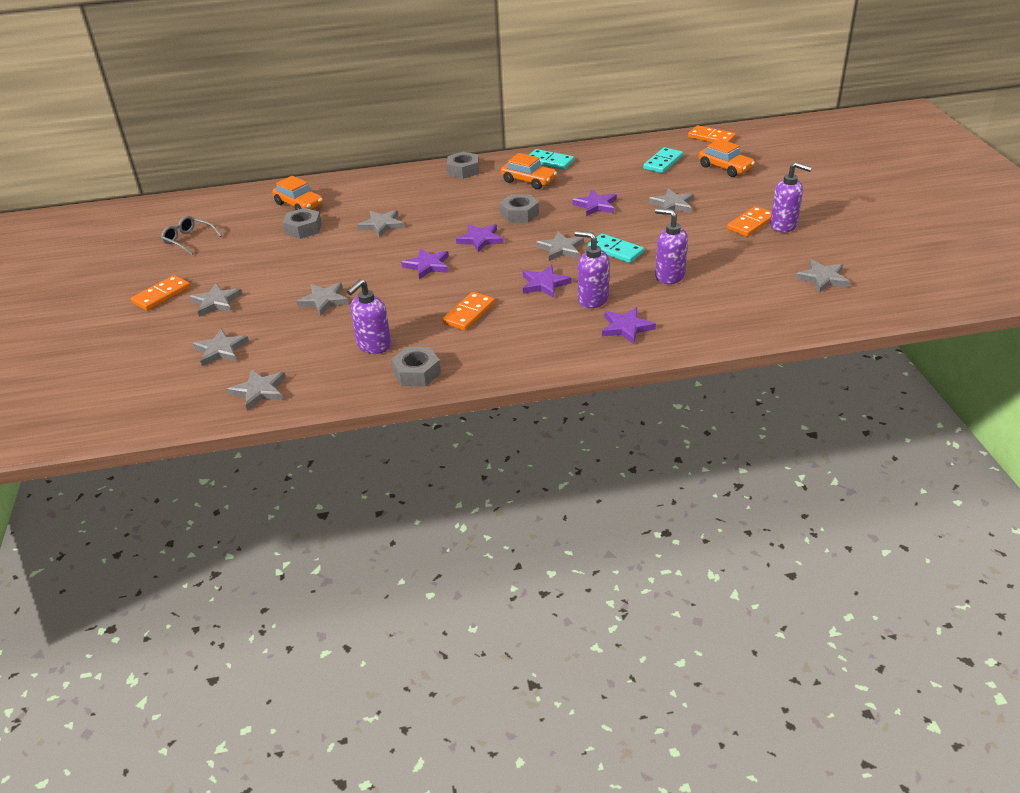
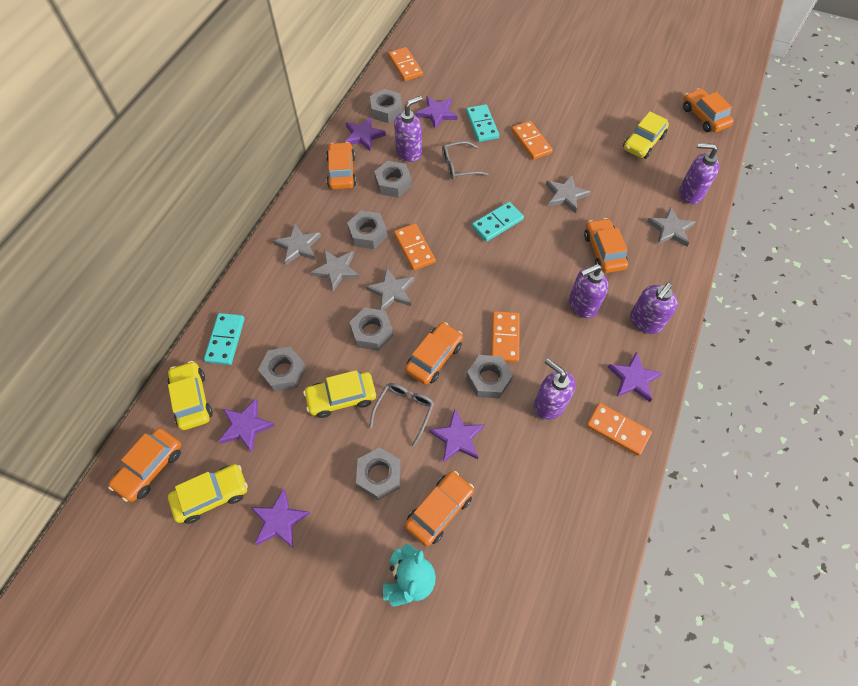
grey glasses: [161,216,222,255] = 1 -> [369,383,434,447] [442,141,488,179] = 2
grey nut: [282,208,322,239] [391,347,441,386] [447,152,479,179] [500,194,539,223] = 4 -> [258,347,306,392] [347,211,387,249] [349,308,393,351] [356,447,401,500] [370,89,403,123] [374,161,412,198] [466,355,513,399] = 7
grey star: [190,283,243,317] [192,329,249,366] [227,369,286,411] [296,283,349,316] [358,210,404,237] [536,231,584,261] [649,188,694,215] [795,259,850,293] = 8 -> [273,224,321,265] [311,250,360,292] [366,268,414,310] [546,175,591,213] [647,207,695,247] = 5
orange car: [272,176,323,210] [501,153,557,189] [698,139,755,177] = 3 -> [108,428,181,502] [326,142,356,190] [405,322,463,385] [405,471,474,546] [584,218,628,273] [683,88,734,132] = 6
orange domino: [131,275,190,311] [442,292,495,331] [688,125,736,143] [727,206,772,237] = 4 -> [388,47,423,81] [394,224,436,270] [491,311,520,362] [511,121,553,160] [586,403,652,456] = 5
purple soap dispenser: [347,279,391,354] [575,231,609,308] [655,208,688,284] [770,162,812,233] = 4 -> [394,96,422,162] [534,358,576,420] [569,264,609,318] [630,283,678,334] [679,143,719,204] = 5
purple star: [401,248,449,279] [456,224,504,253] [523,265,571,298] [572,189,617,216] [602,307,656,344] = 5 -> [218,399,275,452] [251,488,310,548] [345,116,386,151] [416,96,458,129] [429,408,484,462] [608,352,662,402] = 6
turquoise teddy bear: none = 0 -> [383,544,436,607] = 1
yellow car: none = 0 -> [168,361,213,430] [168,464,248,524] [303,370,376,418] [623,111,669,159] = 4

